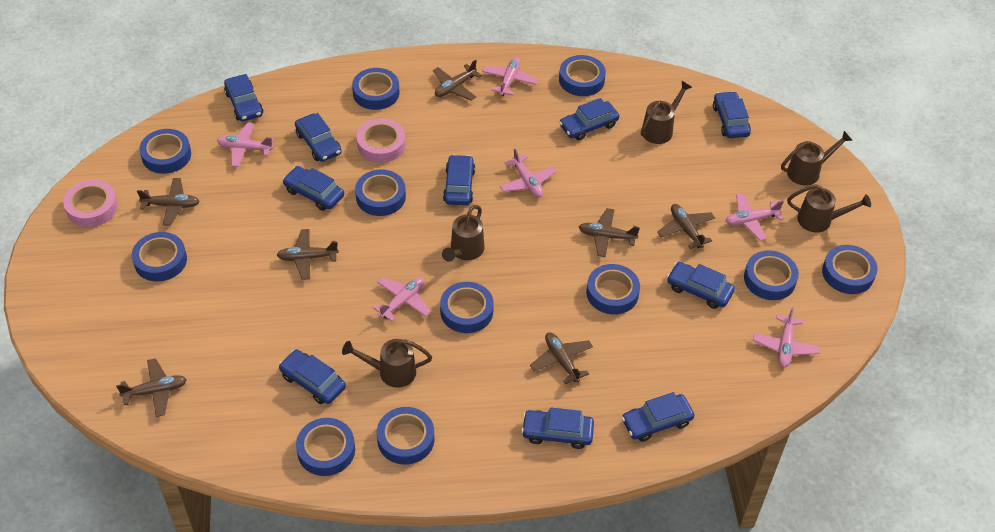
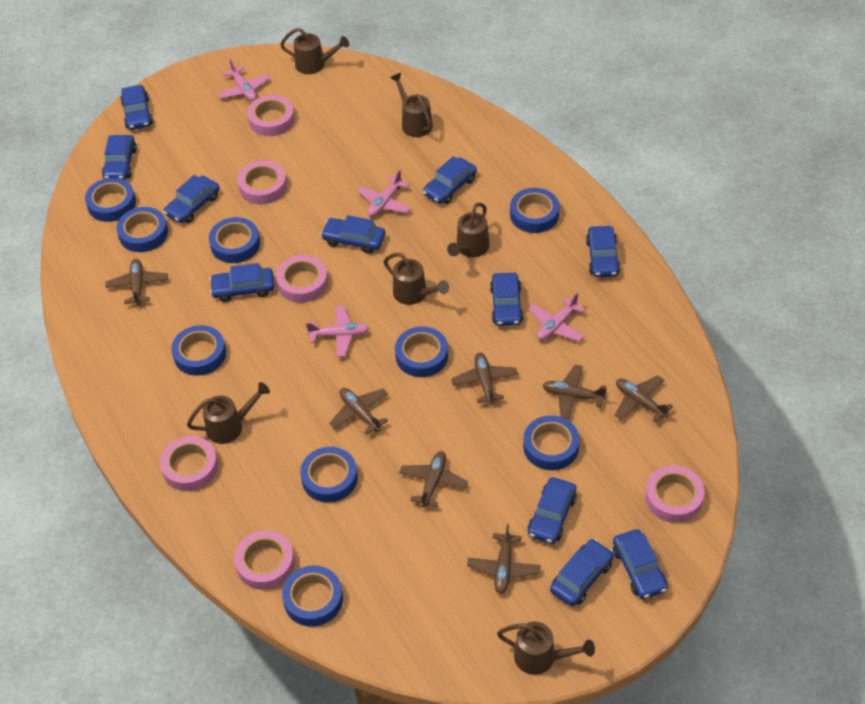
blue car: [224,74,263,121] [279,349,346,404] [283,166,344,211] [295,113,342,162] [443,155,475,205] [521,408,594,449] [559,98,619,140] [622,392,694,442] [667,262,735,309] [713,91,751,138] = 10 -> [102,135,137,180] [121,85,153,130] [164,175,220,223] [210,263,274,302] [321,215,385,254] [423,156,477,204] [490,273,523,326] [528,477,577,544] [550,539,614,606] [586,226,620,277] [613,529,668,599] = 11
blue tape: [132,232,187,282] [139,129,191,174] [296,418,355,476] [352,68,399,110] [355,170,406,216] [377,407,434,465] [440,282,494,333] [559,55,606,96] [586,264,640,315] [744,251,799,300] [822,245,878,294] = 11 -> [85,178,136,222] [116,207,168,252] [171,325,226,376] [209,217,260,263] [282,566,343,627] [300,447,358,503] [395,327,448,377] [510,188,560,233] [523,415,580,470] = 9
brown watering can: [342,339,432,388] [442,205,484,262] [641,81,692,144] [781,131,853,186] [787,184,871,233] = 5 -> [187,382,270,444] [280,28,349,74] [384,253,449,305] [390,73,433,137] [447,203,490,257] [497,621,595,675] = 6
pink plane: [217,123,274,167] [373,277,431,322] [482,57,538,96] [500,148,557,198] [726,193,784,241] [753,307,820,367] = 6 -> [217,59,270,101] [306,306,369,357] [357,170,411,217] [529,293,586,341] = 4
pink tape: [63,180,118,227] [357,119,405,163] = 2 -> [160,436,218,491] [234,530,295,590] [237,161,287,204] [247,95,295,136] [276,255,328,303] [645,466,704,523] = 6

